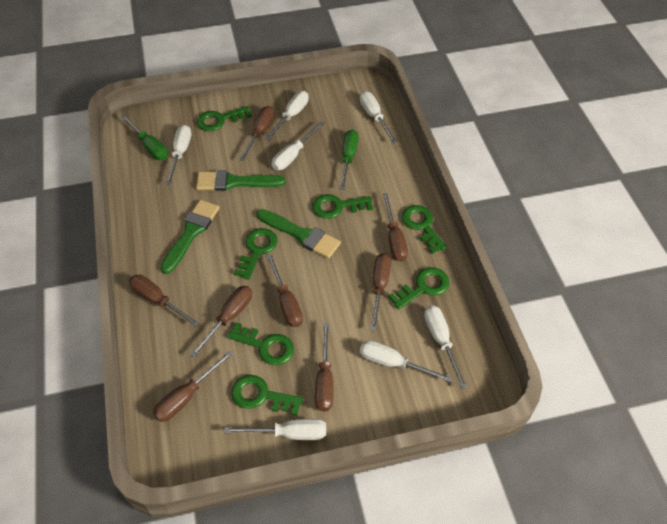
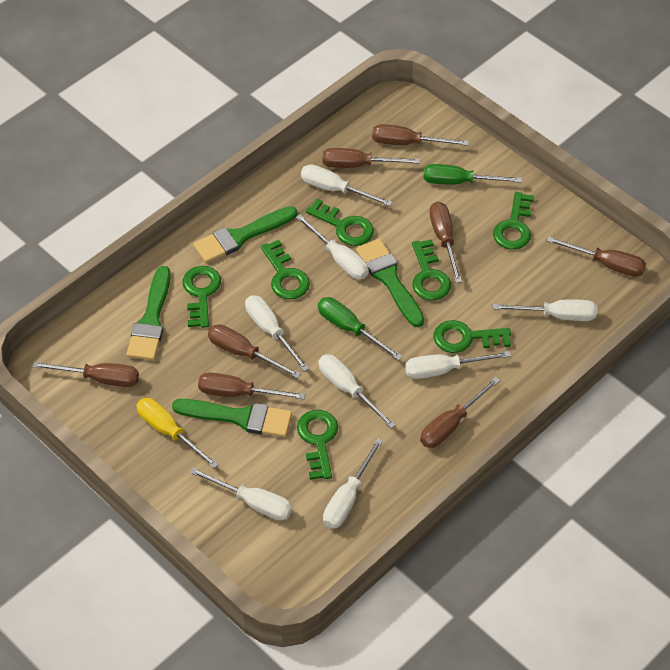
green brush: [161,200,220,274] [196,170,285,191] [257,209,341,258] = 3 -> [126,266,171,360] [172,399,292,437] [193,206,297,263] [356,238,424,327] = 4
white screwdriver: [166,125,191,185] [224,419,326,440] [265,91,309,140] [272,122,324,170] [360,91,397,143] [360,340,453,382] [424,305,468,389] = 7 -> [189,467,292,521] [245,295,309,372] [296,214,369,279] [301,164,393,206] [318,355,396,429] [323,438,383,529] [405,351,511,379] [493,299,597,321] = 8
yellow screwdriver: none = 0 -> [136,398,219,468] = 1

